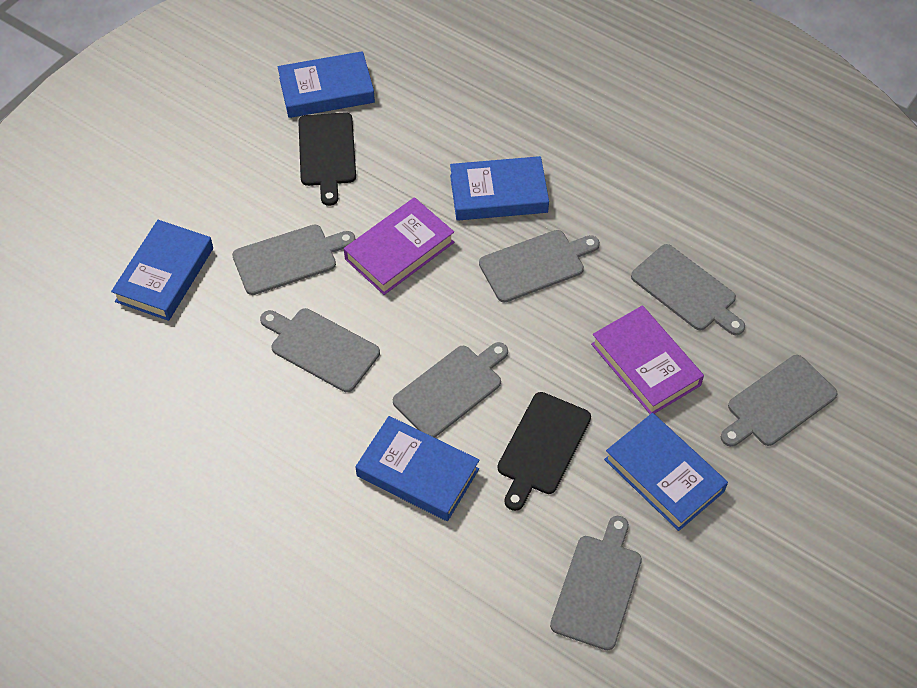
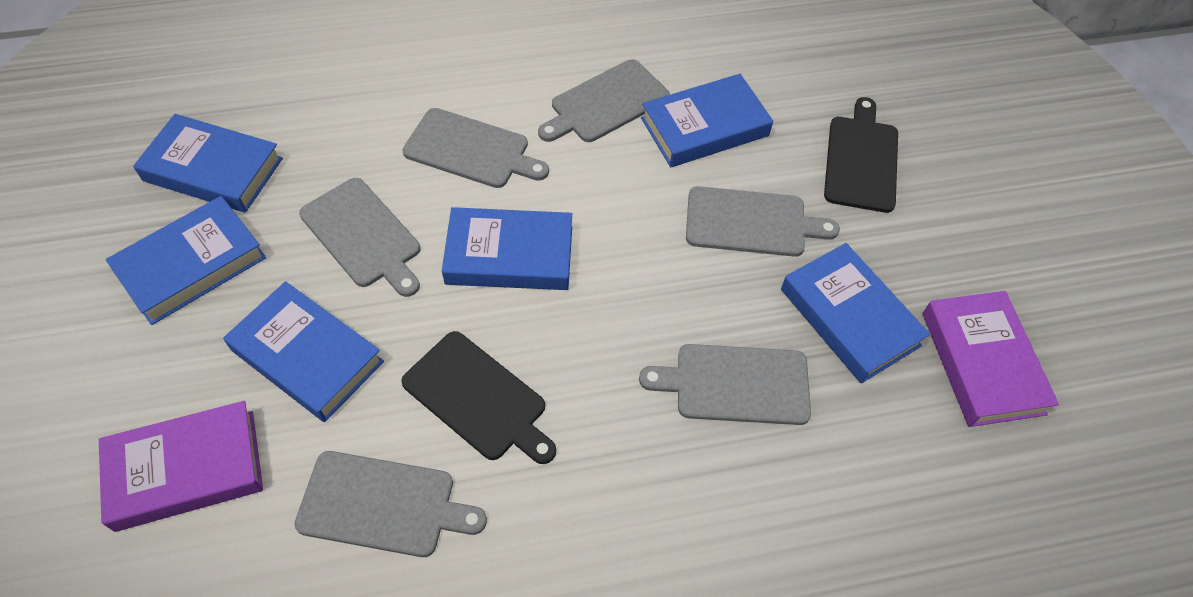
blue book: [111,220,213,321] [278,51,375,118] [355,416,480,521] [450,156,549,220] [604,413,728,531] = 5 -> [106,196,266,325] [133,114,283,213] [223,281,384,422] [442,207,572,290] [641,74,773,167] [781,243,930,383] = 6
grey cutting board: [232,225,355,295] [260,308,380,392] [393,342,508,438] [479,230,600,302] [550,516,642,650] [631,244,745,335] [721,355,838,447] = 7 -> [294,451,487,557] [299,178,420,297] [403,108,549,188] [538,59,670,142] [639,344,811,425] [686,186,840,257] = 6

